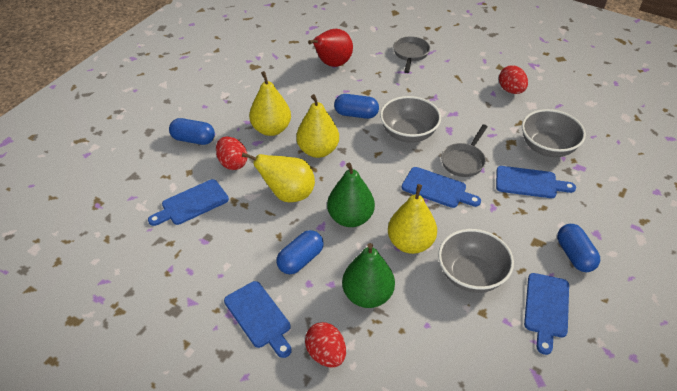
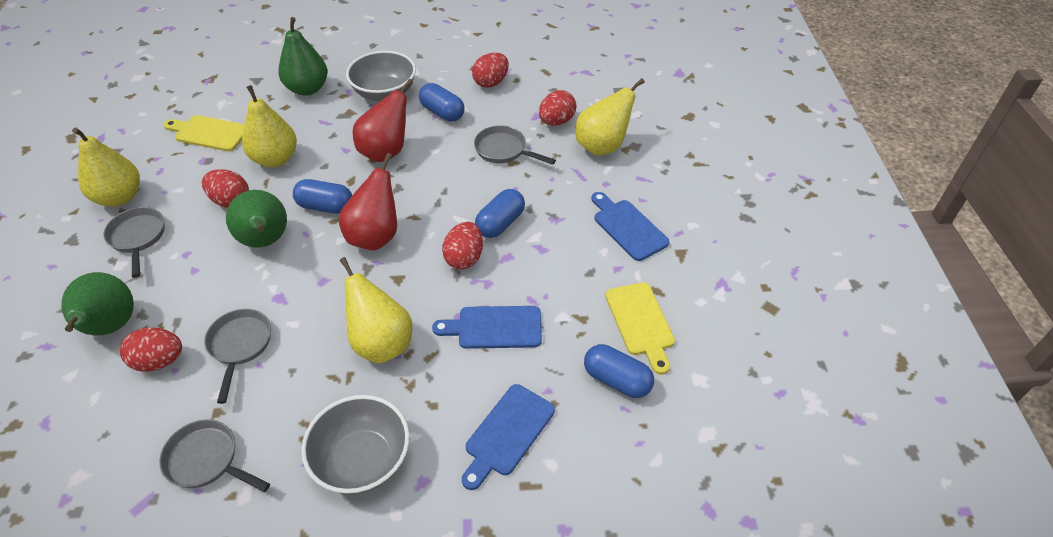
blue cutting board: [148,179,229,226] [224,281,291,358] [402,167,481,208] [496,166,576,198] [524,273,569,355] = 5 -> [432,306,542,349] [462,384,555,490] [591,192,670,261] = 3
green pear: [327,163,375,227] [342,243,395,308] = 2 -> [61,272,134,335] [226,190,287,248] [278,17,328,96] = 3
grey bowl: [380,96,441,143] [438,229,514,293] [522,109,586,157] = 3 -> [301,395,409,494] [346,51,416,102] = 2
grey pan: [393,36,430,73] [441,124,488,177] = 2 -> [103,207,165,278] [159,420,270,492] [204,309,271,404] [474,125,556,165] = 4
red egg: [216,137,247,170] [305,322,346,367] [499,65,528,94] = 3 -> [120,327,182,372] [202,169,249,208] [442,222,483,269] [472,53,509,88] [539,90,577,126] = 5
red pear: [308,29,353,67] = 1 -> [339,153,397,250] [353,79,413,162] = 2
yellow cutting board: none = 0 -> [164,115,244,151] [605,282,675,375] = 2

